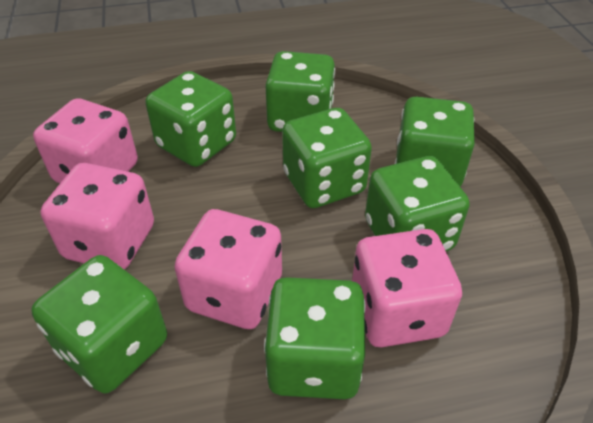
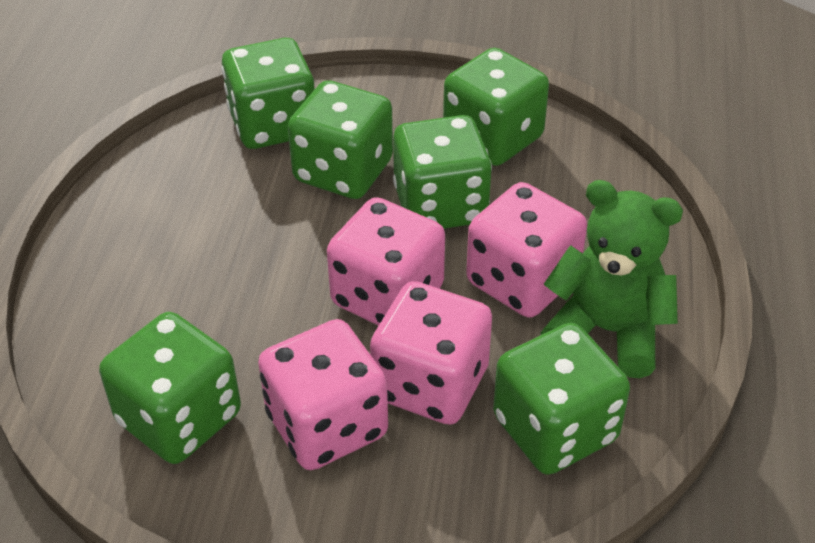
green dice: [31,255,167,394] [146,71,236,167] [264,277,365,399] [265,51,335,132] [282,108,372,208] [365,156,470,251] [395,96,475,186] = 7 -> [99,312,241,464] [222,37,315,149] [288,81,393,199] [393,115,492,229] [443,48,549,166] [493,323,630,475] = 6
green teddy bear: none = 0 -> [540,180,683,378] = 1

